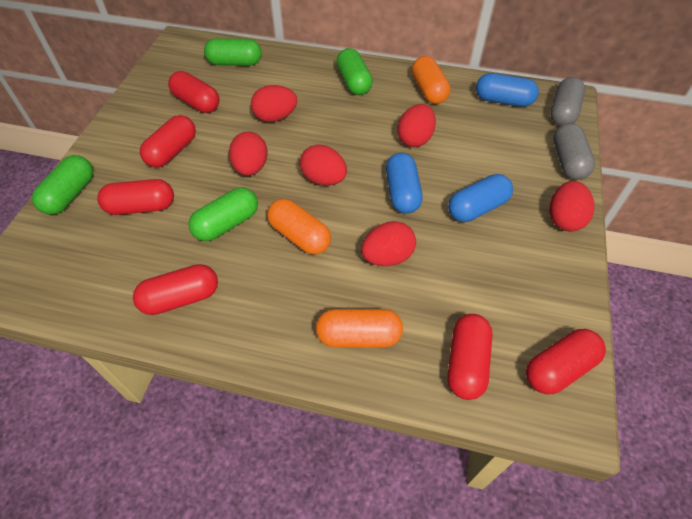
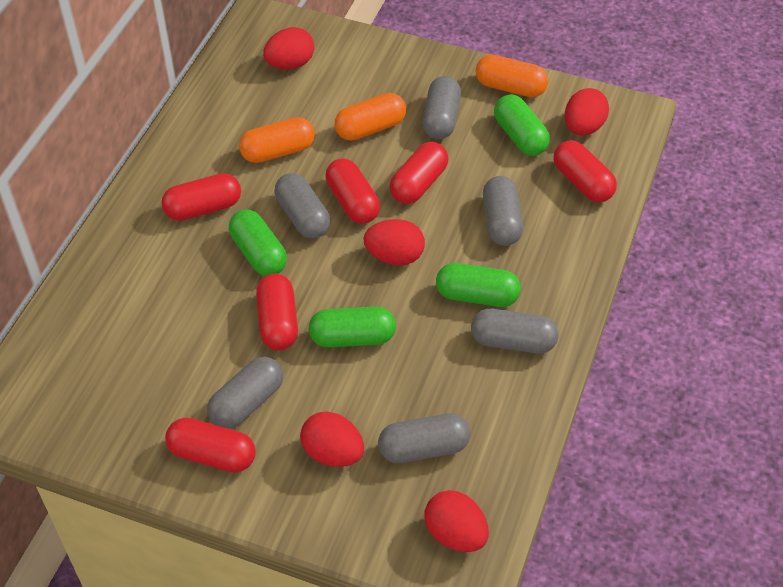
blue capsule: [386,153,423,214] [448,174,513,222] [476,73,539,107] = 3 -> none = 0
grey capsule: [550,77,585,126] [553,123,595,180] = 2 -> [207,357,283,429] [275,173,330,239] [378,413,470,463] [422,76,461,139] [471,309,559,354] [483,176,523,246] = 6
red egg: [229,131,268,176] [251,85,297,122] [300,144,347,185] [361,221,416,266] [397,104,436,147] [549,181,595,232] = 6 -> [263,27,314,70] [300,412,364,467] [363,219,425,266] [424,490,489,552] [565,88,609,136] = 5

